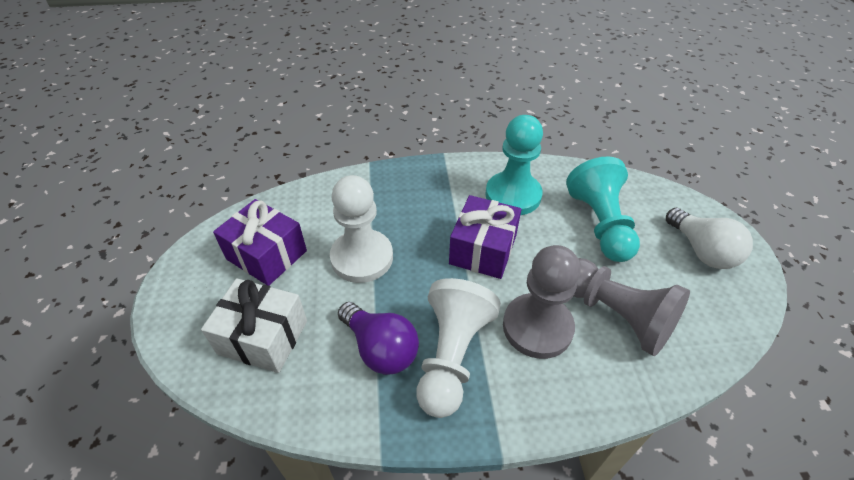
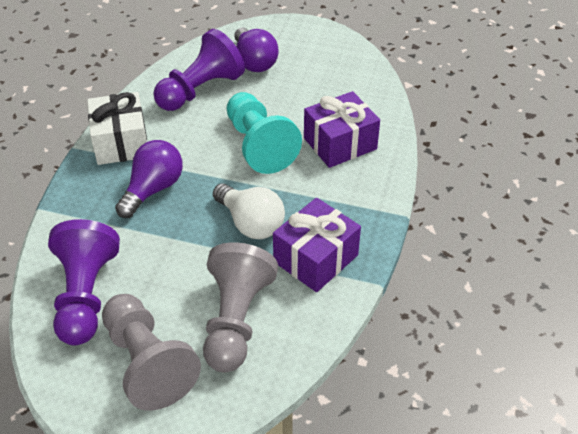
purple light bulb: [338,302,419,375] = 1 -> [115,140,183,218] [234,28,278,72] = 2
purple pawn: none = 0 -> [48,219,120,345] [153,29,245,111] = 2
turquoise pawn: [485,115,543,215] [566,156,640,262] = 2 -> [227,92,302,174] = 1
white pawn: [330,175,393,283] [416,278,501,418] = 2 -> none = 0

